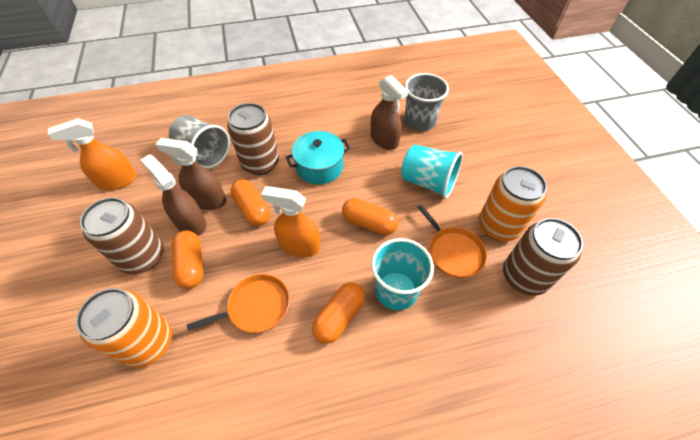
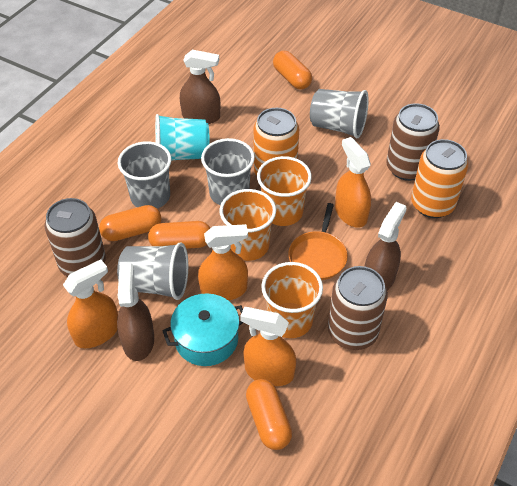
grey cup: [169,115,230,169] [405,73,449,131] = 2 -> [117,243,188,300] [118,141,172,209] [201,138,255,205] [310,89,369,138] = 4
orange cup: none = 0 -> [220,189,276,261] [257,156,312,226] [261,262,323,338] = 3
orange pan: [187,274,290,333] [418,204,487,278] = 2 -> [288,203,348,280] = 1
orange spray bottle: [48,118,137,190] [261,186,320,258] = 2 -> [63,260,118,348] [198,224,248,301] [240,307,296,386] [335,137,371,228] = 4
turquoise cup: [371,238,434,310] [401,144,463,199] = 2 -> [155,114,210,161] = 1

